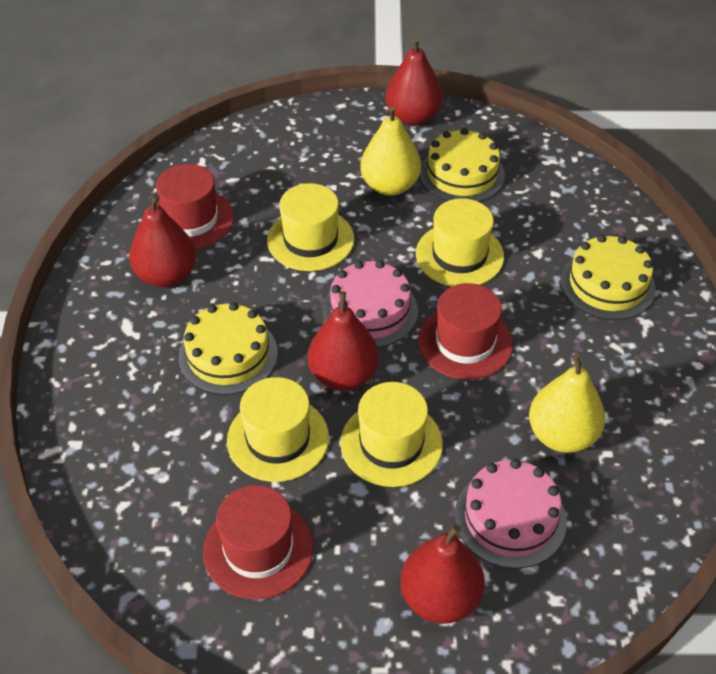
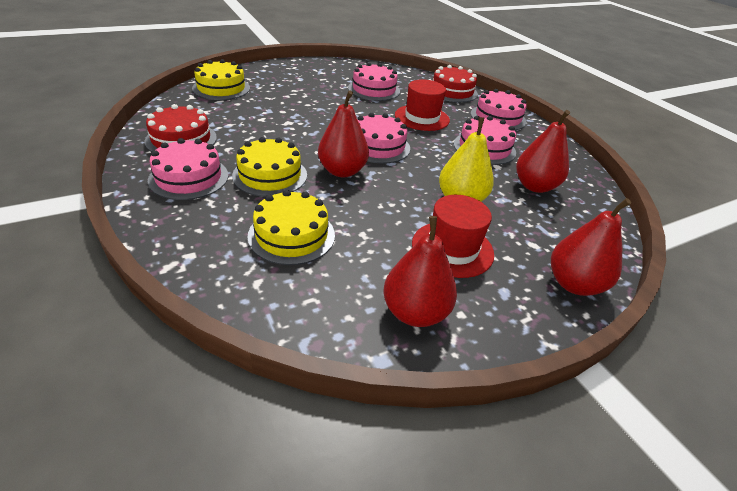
pink cake: [323,260,418,347] [455,459,567,569] = 2 -> [148,138,228,200] [348,62,400,101] [357,113,410,163] [454,116,516,165] [471,89,527,130] = 5
red cake: none = 0 -> [144,104,217,152] [433,65,478,102] = 2
red hat: [156,164,234,249] [203,485,314,599] [418,283,513,380] = 3 -> [395,79,450,131] [412,195,494,278] = 2
yellow hat: [227,377,329,482] [267,183,354,271] [340,382,443,487] [416,198,504,286] = 4 -> none = 0
yellow pear: [360,106,421,196] [529,354,605,453] = 2 -> [439,117,494,202] = 1

